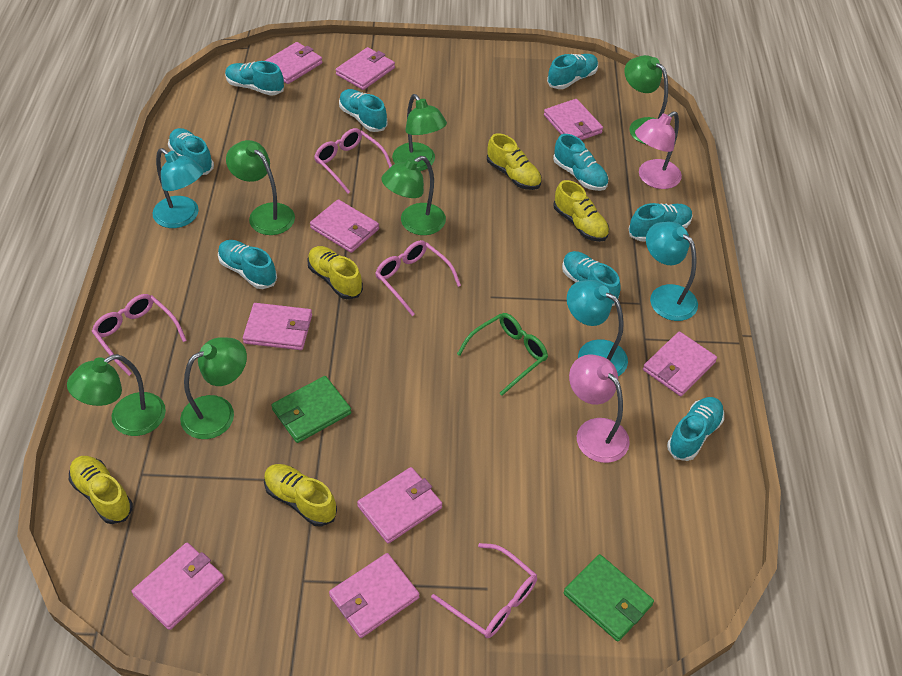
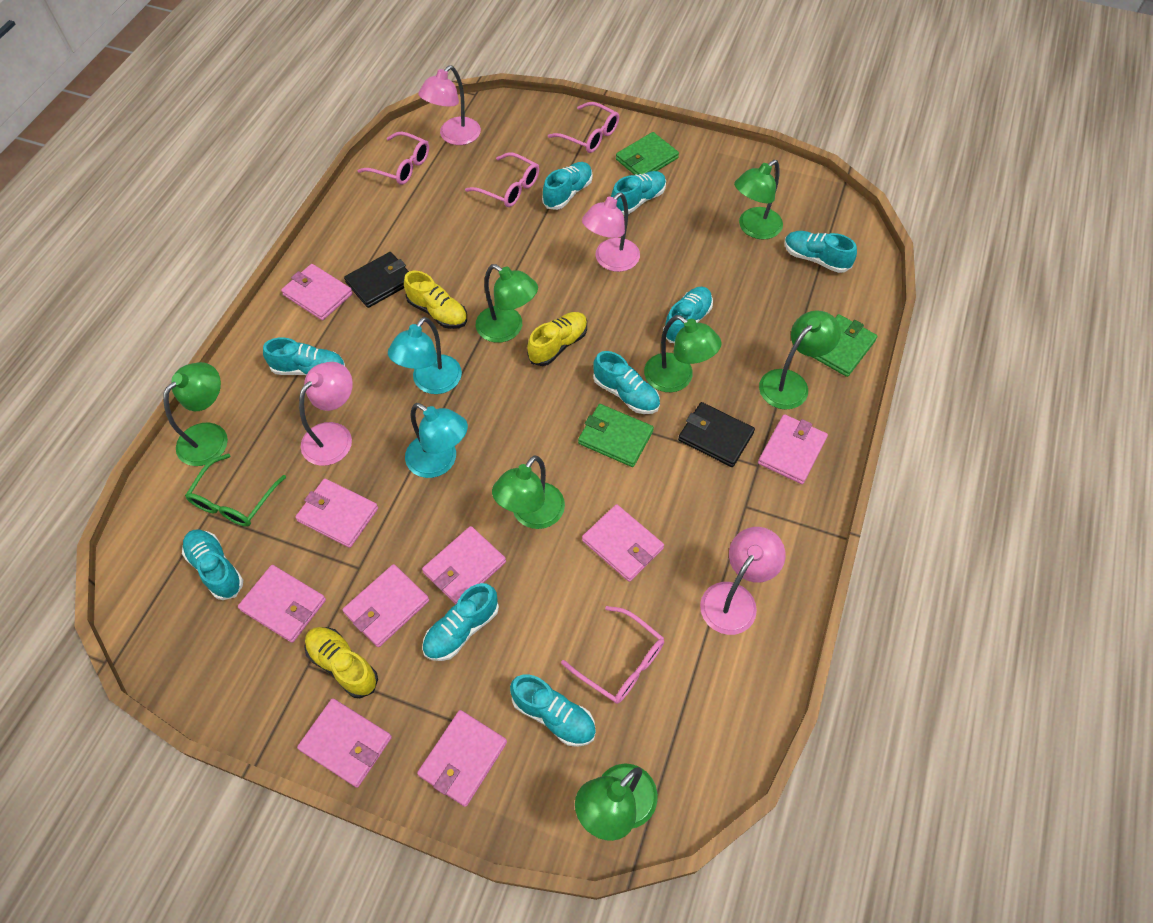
black wallet: none = 0 -> [344,252,409,308] [678,402,755,467] = 2
green lamp: [67,354,166,436] [180,337,247,439] [226,140,295,235] [381,156,446,235] [392,94,447,171] [624,55,668,145] = 6 -> [163,362,228,466] [476,264,538,343] [492,455,565,529] [575,763,658,841] [644,315,722,392] [734,160,783,240] [759,311,841,410] = 7
green wallet: [271,376,351,443] [563,554,654,641] = 2 -> [578,404,654,467] [616,132,679,175] [813,314,877,377] = 3
pink lamp: [569,354,630,463] [635,111,682,189] = 2 -> [299,362,353,466] [418,65,481,145] [582,192,640,272] [700,527,786,635] = 4
turquoise lamp: [152,148,204,228] [567,280,628,376] [646,222,698,321] = 3 -> [388,317,462,394] [405,403,468,478] = 2
yellow shoe: [69,456,133,524] [264,464,337,527] [307,246,363,299] [487,133,542,190] [553,180,609,242] = 5 -> [304,627,378,698] [404,271,467,329] [527,312,587,366] = 3

